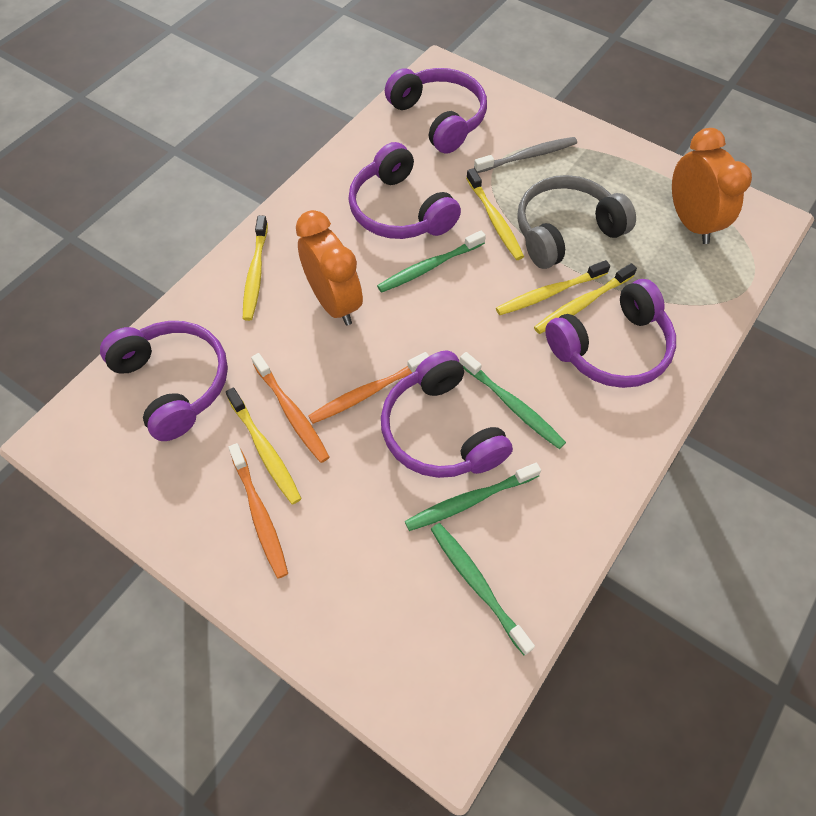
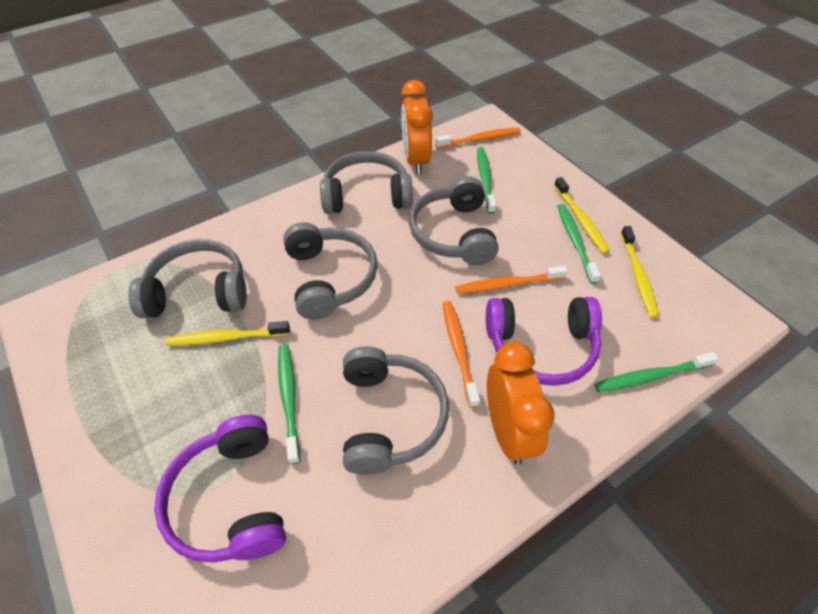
grey headphones: [517,175,636,269] = 1 -> [128,239,247,318] [283,222,378,320] [320,151,413,214] [343,346,449,475] [409,176,498,265] = 5
grey toothbrush: [474,137,577,173] = 1 -> none = 0
purple headphones: [100,321,228,441] [348,142,461,239] [381,350,513,478] [385,68,487,154] [545,279,676,388] = 5 -> [154,415,286,563] [486,297,602,386] = 2
yellow toothbrush: [226,388,302,504] [243,216,268,321] [466,168,524,260] [496,260,610,315] [534,263,637,334] = 5 -> [166,321,290,346] [554,177,610,254] [621,226,659,318] = 3

